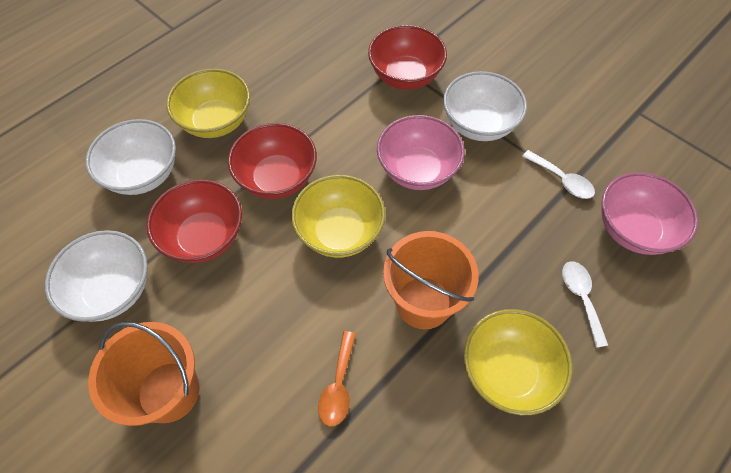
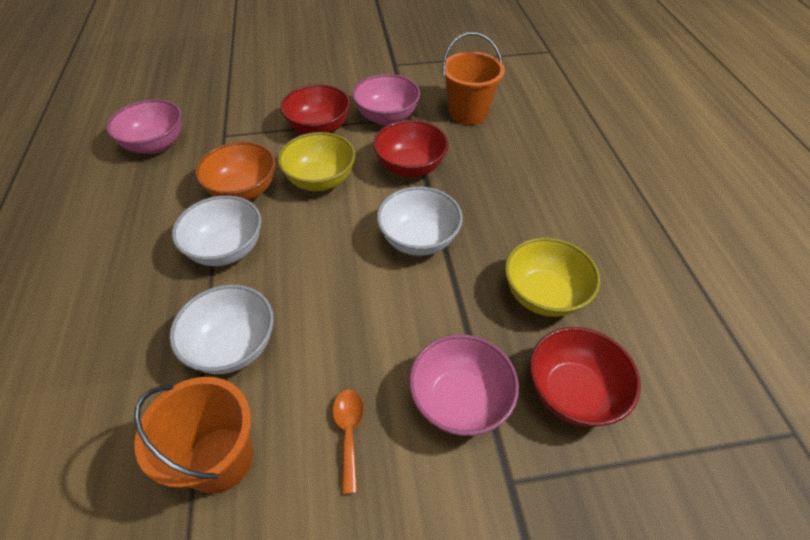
orange bowl: none = 0 -> [195,142,276,200] = 1
pink bowl: [377,115,465,190] [601,172,698,255] = 2 -> [106,99,182,154] [352,74,420,125] [409,334,519,436] = 3
white spoon: [522,150,595,199] [562,261,608,348] = 2 -> none = 0
yellow bowl: [166,69,250,138] [291,175,385,258] [464,309,572,415] = 3 -> [278,132,355,191] [505,238,600,317] = 2

